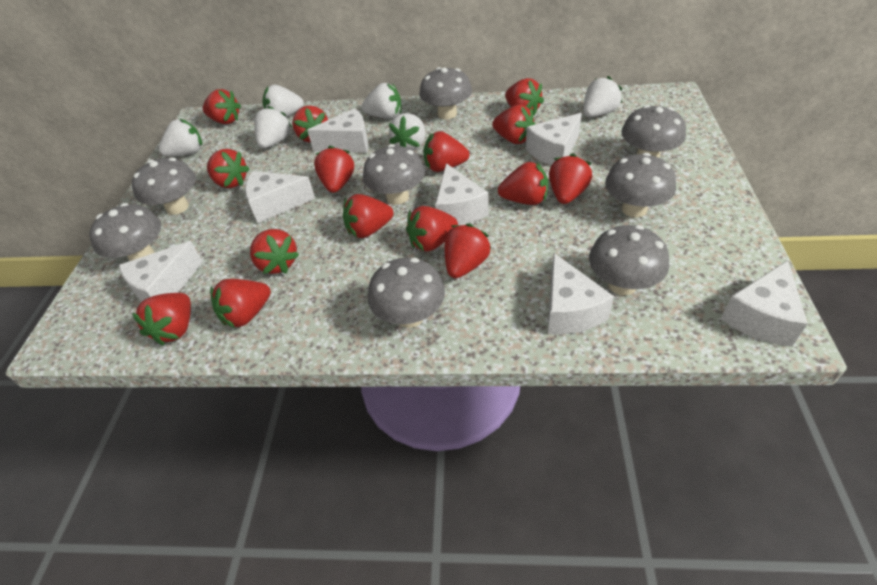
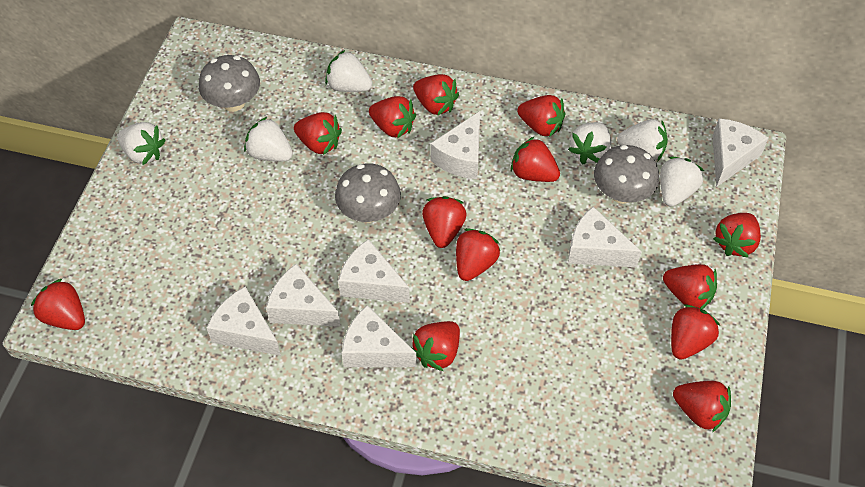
grey mushroom: [89,203,161,261] [132,158,196,215] [363,144,425,205] [368,258,445,328] [419,67,472,120] [589,225,669,295] [605,153,676,218] [621,105,686,158] = 8 -> [199,55,260,112] [335,163,401,222] [594,145,659,204] = 3
red strawberry: [132,293,191,346] [203,89,241,124] [207,149,250,188] [210,279,271,328] [250,229,299,274] [292,106,328,143] [314,146,354,193] [343,194,393,238] [406,206,458,252] [423,131,470,172] [444,224,491,278] [492,105,535,144] [498,162,548,205] [505,78,544,115] [549,154,592,204] = 15 -> [31,278,85,330] [294,112,342,155] [369,96,416,138] [412,321,460,371] [413,74,459,116] [422,196,467,248] [456,228,500,281] [511,136,560,182] [517,95,565,137] [663,264,717,309] [671,305,720,360] [673,381,731,432] [713,213,761,258] = 13

